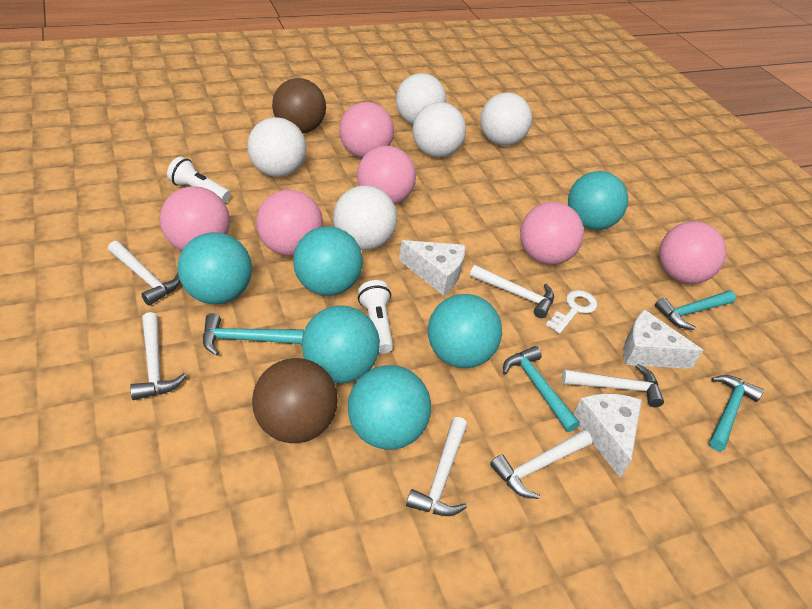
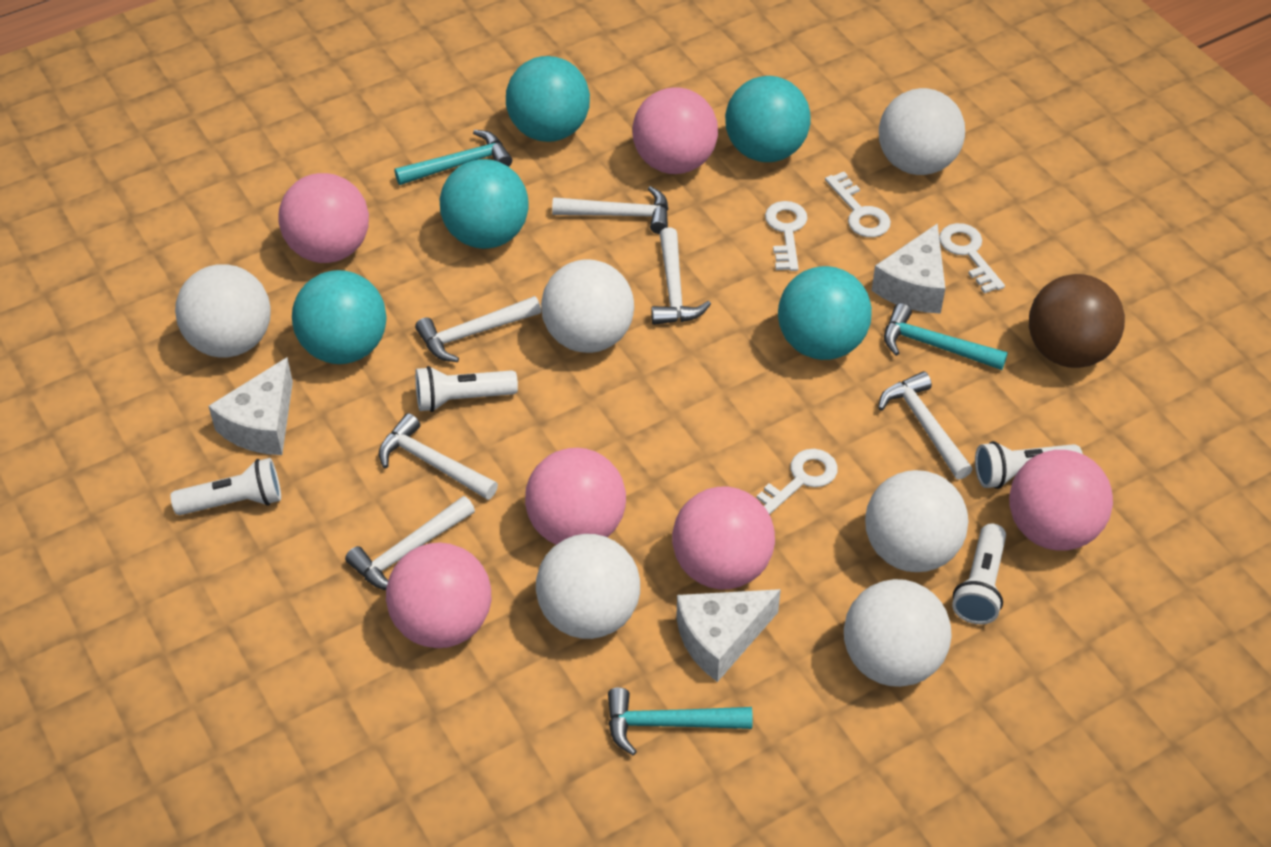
brown ball: [252,358,338,443] [272,78,326,134] = 2 -> [1029,274,1125,368] = 1
turquoise ball: [177,232,252,304] [293,226,363,296] [302,305,380,383] [348,365,431,450] [428,294,502,368] [568,171,628,230] = 6 -> [292,270,387,364] [440,159,529,249] [506,56,590,142] [725,76,811,162] [778,266,872,360] = 5
turquoise hammer: [203,313,304,356] [503,346,580,432] [655,291,736,330] [709,375,764,451] = 4 -> [394,130,512,185] [608,687,753,756] [884,303,1008,370] = 3
white ball: [247,117,306,177] [333,185,397,250] [396,73,446,124] [413,102,466,157] [480,92,532,146] = 5 -> [175,264,271,358] [536,534,640,639] [541,259,634,353] [844,579,952,687] [865,470,969,572] [879,88,965,175] = 6
white flashlight: [167,157,231,203] [358,280,393,354] = 2 -> [170,458,281,515] [415,366,518,412] [952,524,1006,624] [975,441,1083,489] = 4
white key: [546,290,597,334] = 1 -> [757,449,838,515] [765,201,808,271] [825,172,891,237] [939,223,1005,294] = 4

